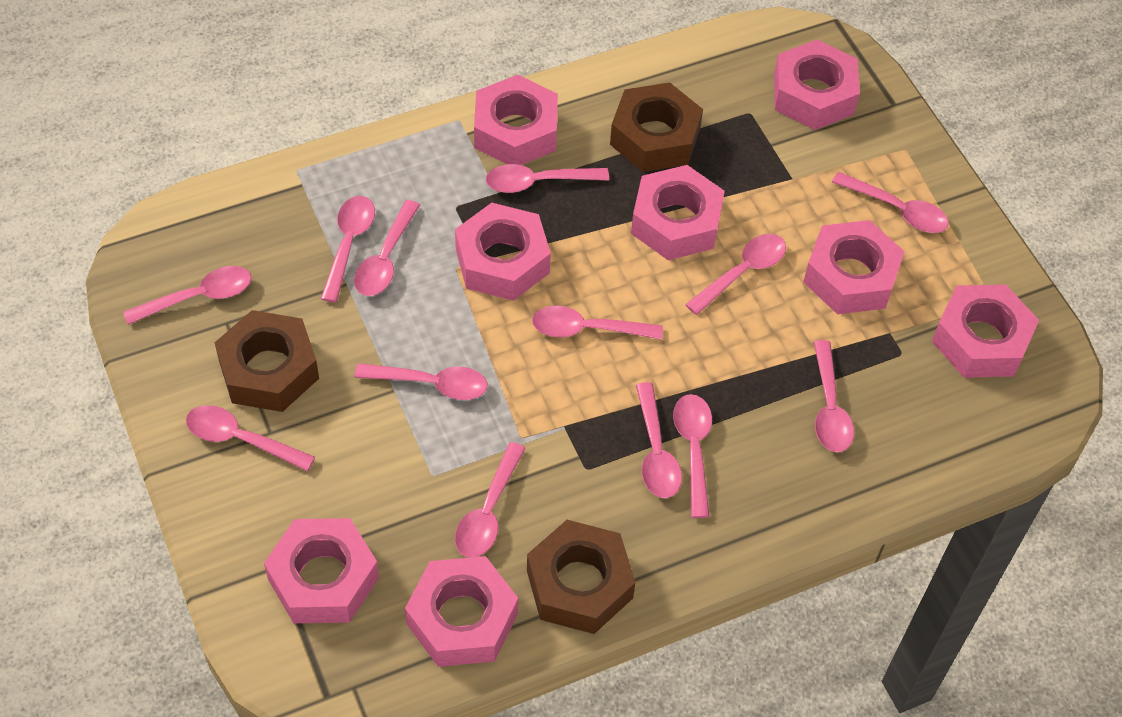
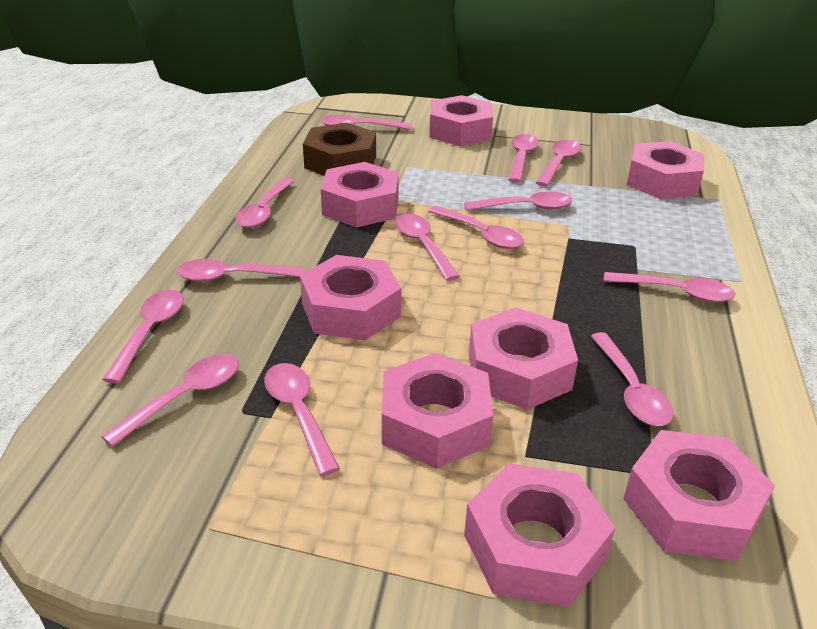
brown nut: [215,310,319,412] [527,520,636,634] [610,82,703,172] = 3 -> [303,122,376,176] = 1

